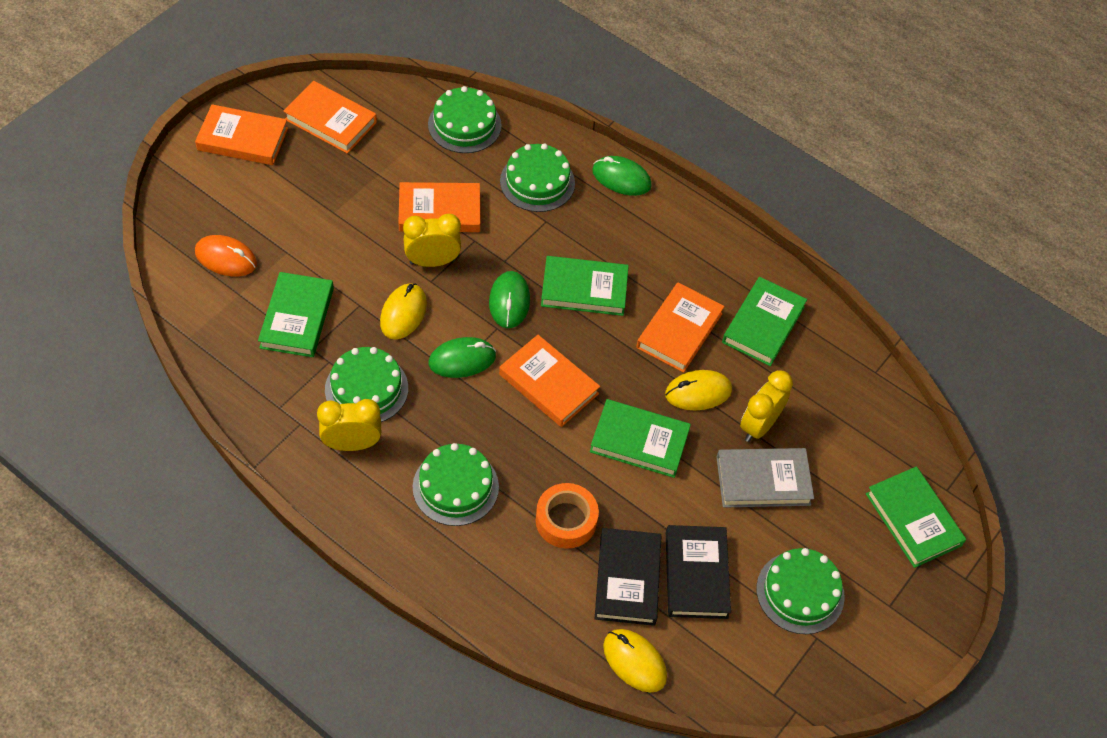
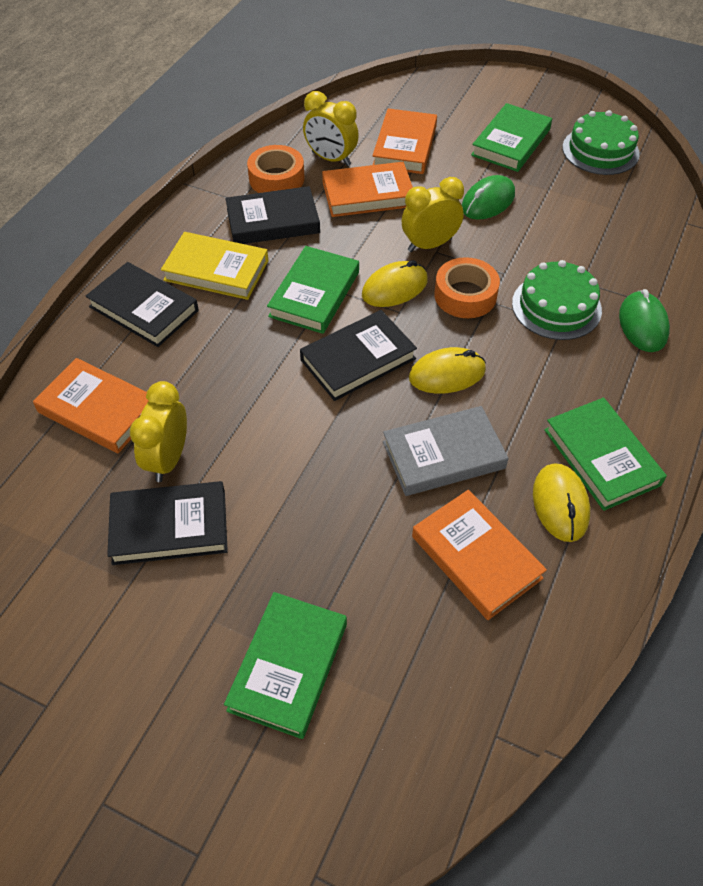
black book: [595,528,661,626] [666,525,731,619] = 2 -> [85,262,199,347] [107,481,228,565] [225,186,320,244] [300,310,417,401] = 4
green book: [258,272,334,357] [541,256,629,316] [590,399,691,478] [722,277,807,366] [866,466,966,568] = 5 -> [224,592,347,739] [267,246,359,334] [471,103,552,172] [544,398,667,511] = 4
green cake: [325,347,408,422] [413,443,499,526] [428,86,502,153] [500,143,575,212] [756,548,845,634] = 5 -> [512,260,602,340] [562,110,640,175] = 2
green mouse: [429,337,496,378] [489,271,530,328] [592,156,652,196] = 3 -> [462,175,515,220] [619,289,670,352] = 2
orange book: [195,104,288,165] [284,81,377,154] [398,182,480,232] [499,335,600,427] [636,283,725,373] = 5 -> [33,358,149,453] [322,162,413,217] [372,108,437,174] [412,490,547,620] = 4
orange mouse: [195,235,257,277] = 1 -> none = 0
orange tape: [536,483,599,549] = 1 -> [247,145,305,193] [434,257,500,318] = 2
yellow book: none = 0 -> [161,232,269,300] = 1

